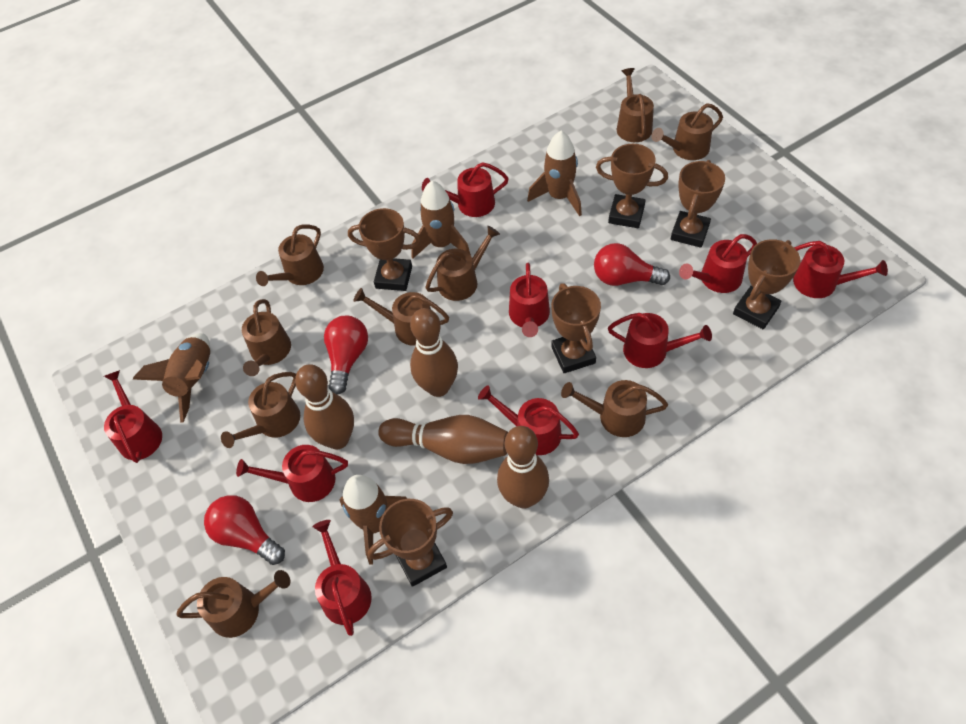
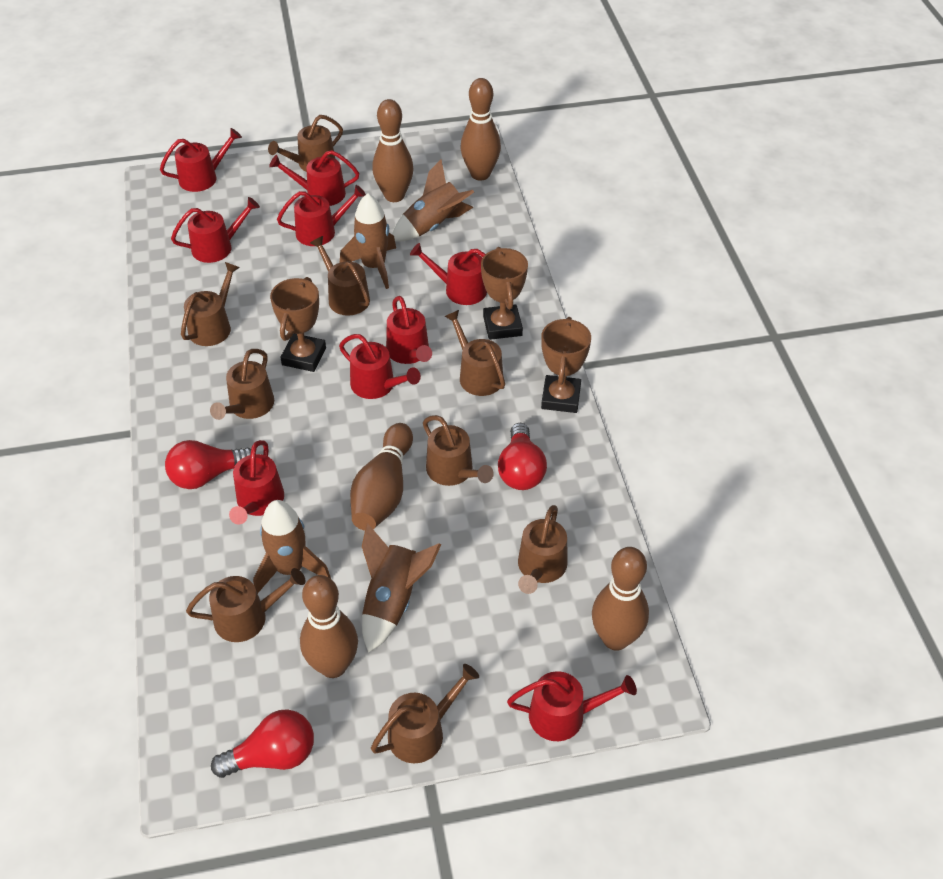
brown bowling pin: [295,364,354,449] [378,415,508,464] [410,308,458,397] [497,426,549,509] = 4 -> [300,575,358,678] [350,423,413,531] [372,99,414,202] [461,78,501,181] [592,547,649,651] = 5
brown trophy: [348,208,421,291] [368,499,453,587] [551,283,601,373] [596,144,668,228] [671,160,725,248] [733,239,800,329] = 6 -> [270,277,326,372] [481,247,528,340] [541,317,591,413] = 3

